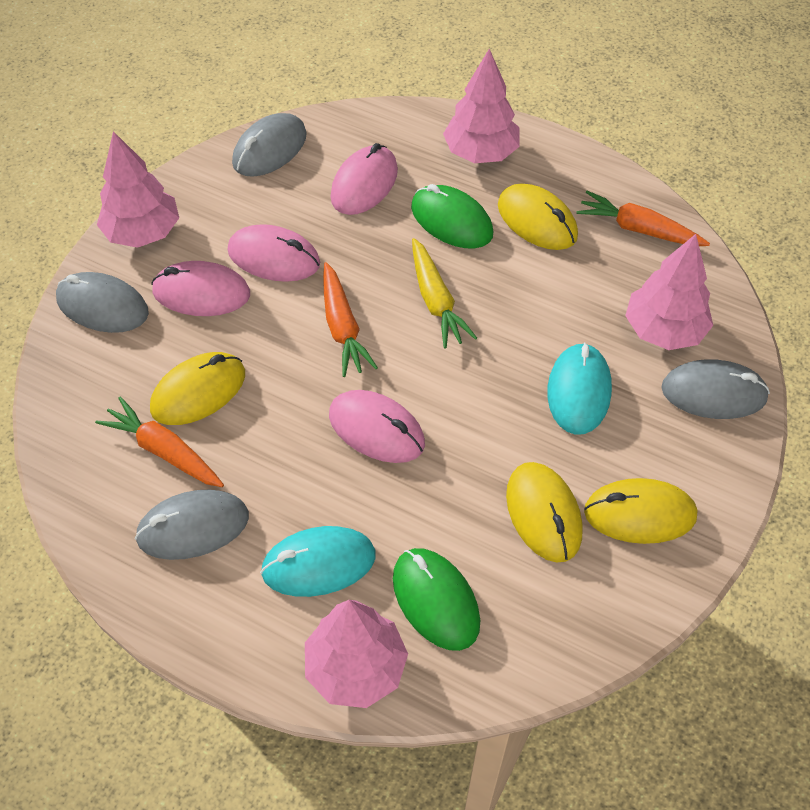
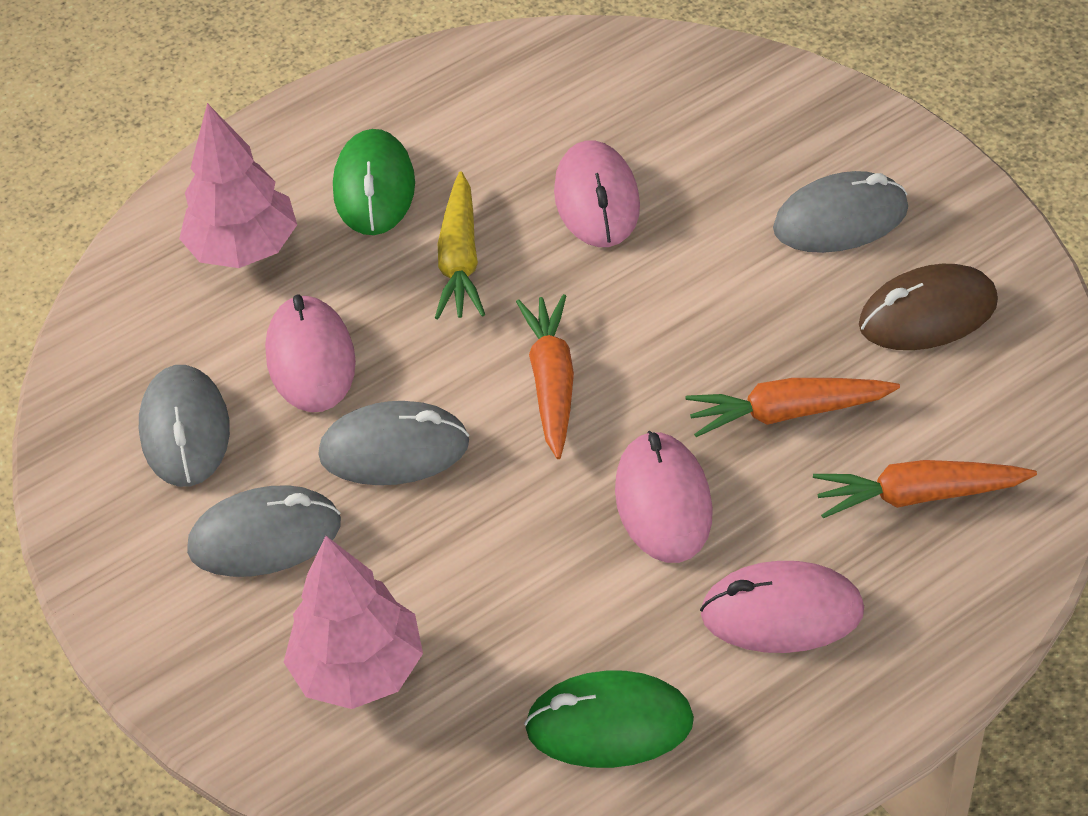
brown mouse: none = 0 -> [859,264,998,350] = 1
pink tree: [97,131,179,248] [305,600,408,708] [443,49,520,163] [625,234,713,350] = 4 -> [179,103,297,268] [284,536,423,709] = 2
turquoise mouse: [260,526,376,597] [547,342,612,435] = 2 -> none = 0
yellow mouse: [150,352,245,425] [498,184,578,250] [506,462,583,563] [584,478,697,544] = 4 -> none = 0

